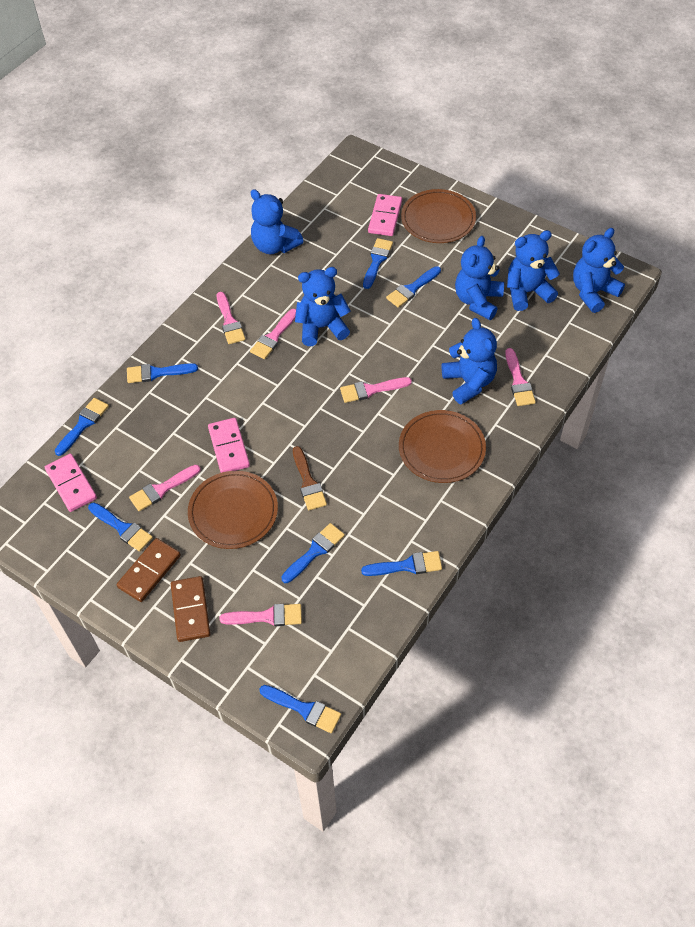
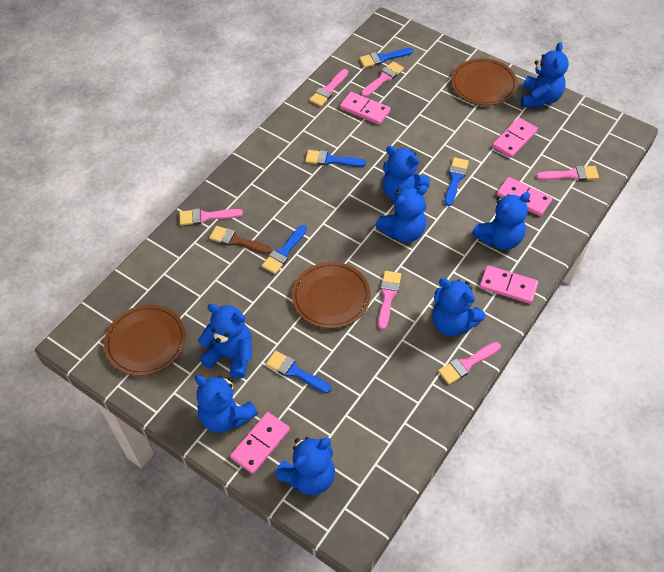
blue brush: [55,398,109,456] [88,502,153,552] [127,363,198,383] [259,685,341,733] [281,523,345,583] [361,551,442,576] [363,238,393,289] [386,266,441,307] = 8 -> [262,225,307,274] [266,351,331,393] [305,150,366,167] [359,48,413,68] [445,157,469,206] = 5
blue teddy bear: [250,189,304,254] [295,267,351,346] [442,318,497,404] [455,236,504,320] [507,230,560,311] [573,228,625,313] = 6 -> [195,375,258,433] [198,304,252,379] [275,437,335,495] [375,185,427,242] [383,146,430,201] [432,278,485,336] [472,192,531,250] [521,42,569,108] = 8
brown domino: [117,538,181,602] [171,576,211,642] = 2 -> none = 0
pink domino: [45,454,97,512] [208,418,250,473] [368,194,402,236] = 3 -> [230,412,290,474] [340,92,390,125] [480,265,538,304] [492,118,538,158] [497,177,552,216] = 5

